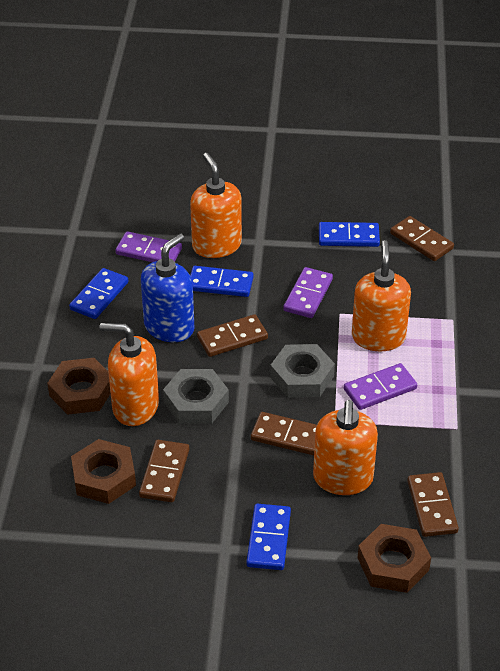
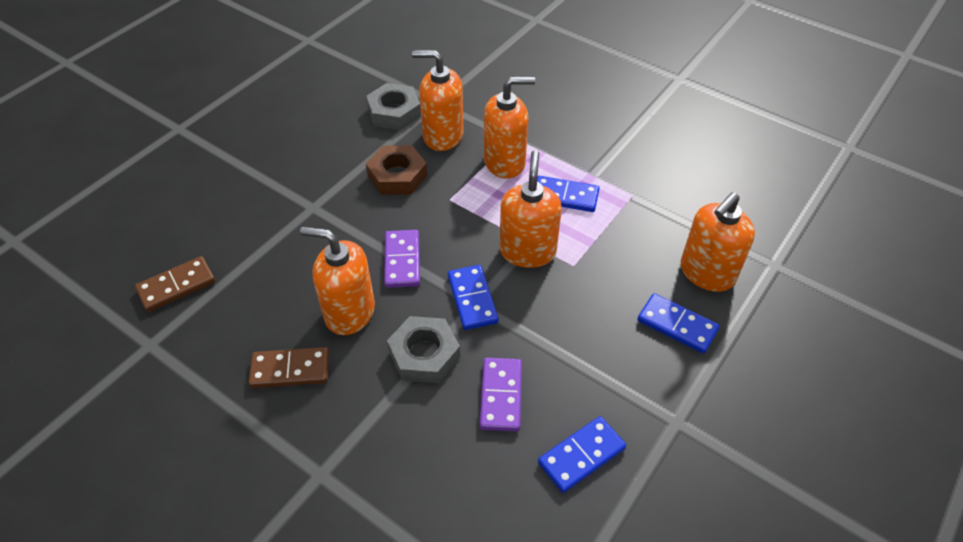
blue soap dispenser: [141,233,194,342] = 1 -> none = 0
brown domino: [139,440,189,502] [197,314,268,357] [251,412,317,455] [390,216,454,261] [407,472,459,537] = 5 -> [135,256,215,312] [248,347,329,388] = 2
brown nut: [47,358,111,415] [71,439,136,504] [358,524,431,593] = 3 -> [366,145,427,195] = 1
orange soap dispenser: [100,323,159,426] [190,153,242,258] [313,400,378,495] [352,240,411,351] = 4 -> [300,227,375,335] [412,50,464,151] [484,76,535,179] [500,150,562,268] [681,192,755,292] = 5
purple domino: [115,231,182,262] [283,267,333,318] [344,363,417,410] = 3 -> [384,230,420,288] [480,358,522,431] = 2

